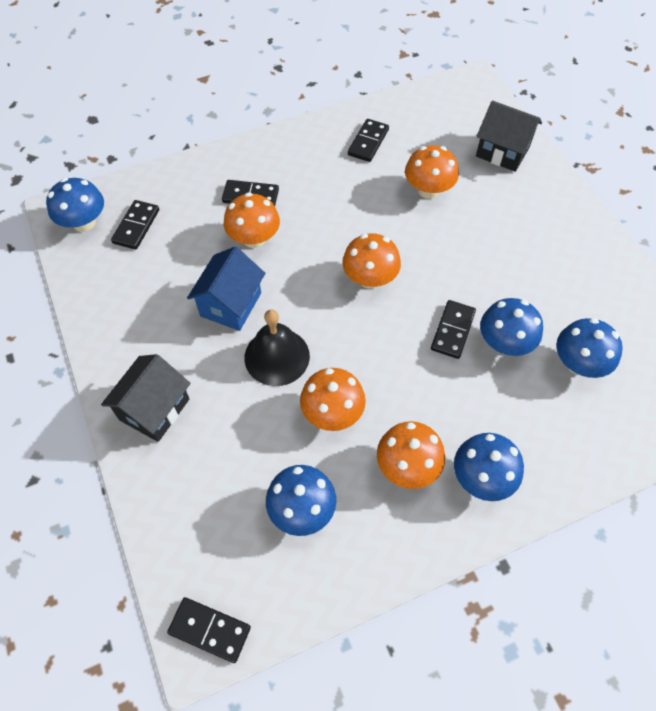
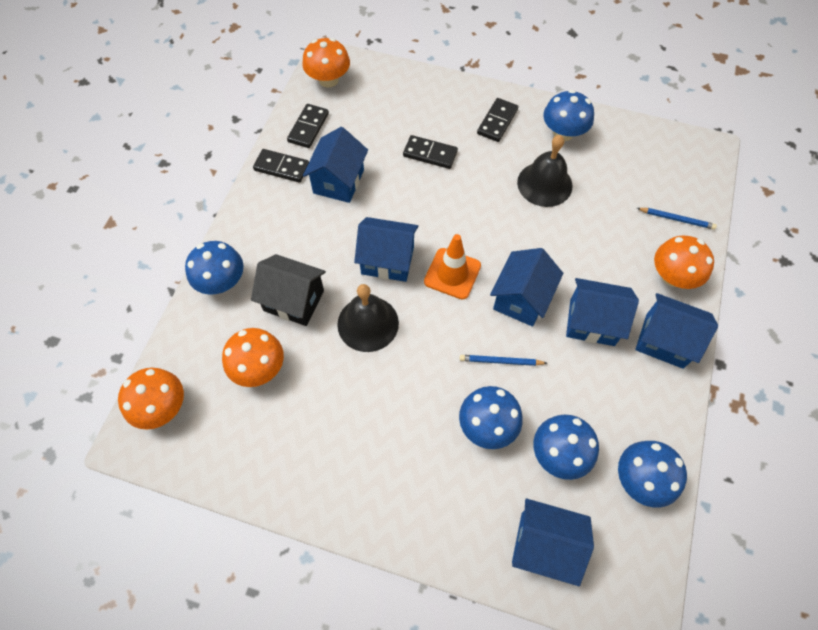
black bell: [244,309,310,386] = 1 -> [337,284,399,352] [517,135,573,207] = 2
black domino: [111,200,159,250] [167,597,251,663] [222,180,279,206] [348,119,389,162] [431,300,476,359] = 5 -> [253,149,309,183] [287,104,329,148] [403,135,458,169] [477,98,518,142] = 4
black house: [101,354,191,442] [476,101,542,172] = 2 -> [251,254,326,326] = 1
blue house: [187,247,265,331] = 1 -> [303,127,368,203] [354,217,418,282] [490,248,563,327] [512,499,594,586] [566,278,639,346] [635,293,718,369] = 6
blue pencil: none = 0 -> [460,355,547,366] [637,208,717,229] = 2
orange mushroom: [224,192,280,248] [300,368,366,431] [342,233,401,289] [377,421,445,489] [405,145,459,199] = 5 -> [118,368,184,430] [222,328,284,387] [302,38,350,87] [654,236,714,289] = 4
orange traffic cone: none = 0 -> [424,234,481,300] = 1

